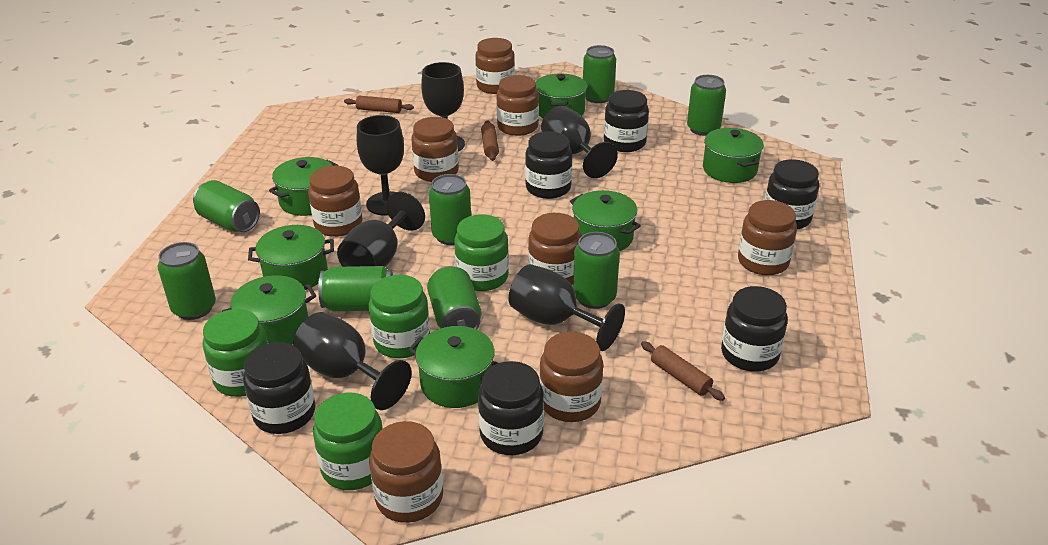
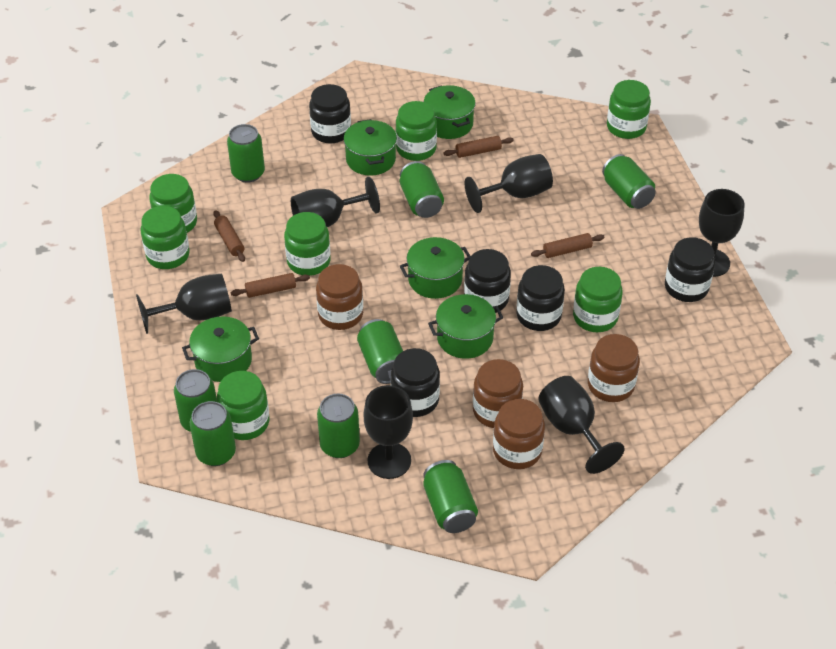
black jar: [243,342,315,434] [478,361,544,455] [525,132,572,199] [604,90,649,152] [721,286,788,372] [765,159,819,230] = 6 -> [309,84,351,144] [391,348,440,417] [464,249,511,313] [516,265,565,331] [665,237,715,302] = 5
brown jar: [308,166,362,237] [369,421,443,523] [411,117,459,182] [475,38,515,94] [496,75,539,136] [528,213,581,285] [539,332,603,422] [738,200,797,275] = 8 -> [316,264,363,330] [473,359,523,428] [493,399,545,469] [588,334,640,402] = 4
brown rolling pin: [344,96,414,113] [481,120,499,161] [641,341,725,401] = 3 -> [213,210,245,262] [231,273,310,298] [443,136,514,158] [531,233,605,258] = 4
green jar: [203,309,268,397] [313,393,383,490] [369,275,430,358] [454,214,509,291] = 4 -> [141,206,190,269] [149,174,197,233] [217,371,270,440] [284,212,331,276] [396,101,437,161] [573,267,623,332] [607,80,651,139] = 7
green pot: [222,275,316,345] [248,225,334,290] [269,157,338,216] [409,326,498,408] [536,74,587,118] [570,190,641,251] [703,128,764,183] = 7 -> [182,316,259,382] [344,119,397,176] [400,237,471,299] [424,85,475,139] [428,294,503,359] = 5

